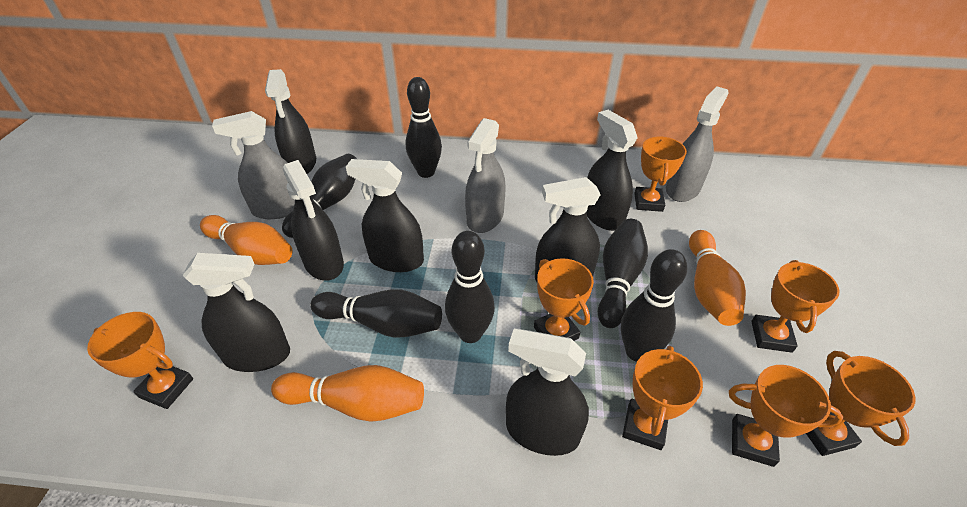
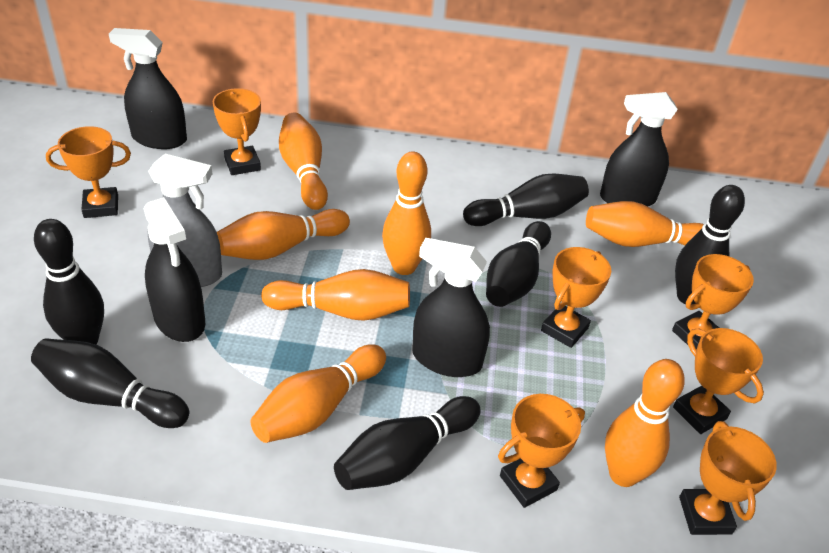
black spray bottle: [183,253,290,372] [265,69,316,174] [283,160,344,281] [346,159,424,272] [506,329,589,456] [535,177,601,282] [587,110,638,231] = 7 -> [109,28,187,149] [144,197,205,342] [412,238,490,377] [600,92,678,207] = 4
grey spray bottle: [212,111,295,219] [465,118,506,233] [666,86,729,202] = 3 -> [147,154,222,287] = 1
orange bowling pin: [200,215,292,265] [271,365,424,422] [689,230,746,326] = 3 -> [217,209,350,260] [250,344,386,443] [261,269,410,321] [279,113,328,210] [382,152,431,275] [586,201,704,247] [605,359,685,487] = 7

